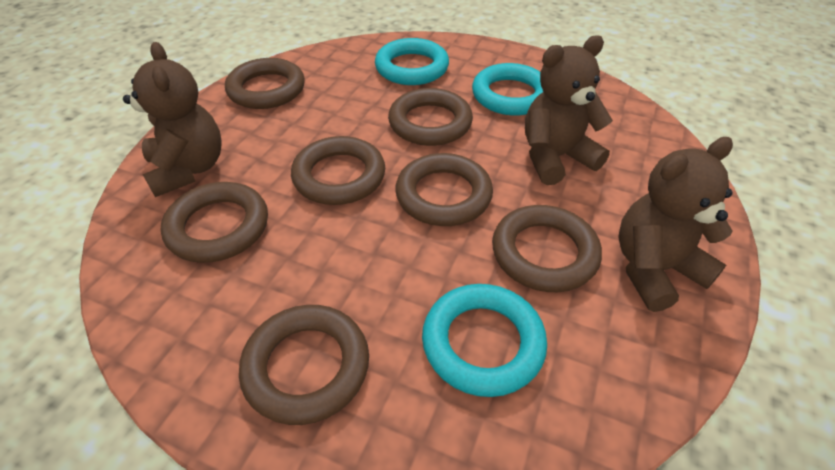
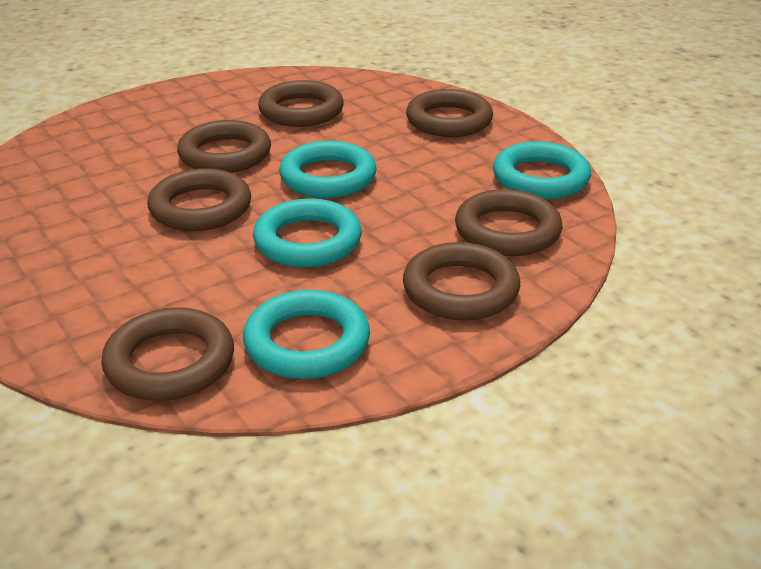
brown teddy bear: [123,42,222,197] [525,35,613,185] [618,137,733,312] = 3 -> none = 0
turquoise ring: [375,38,449,85] [422,284,547,397] [472,63,543,116] = 3 -> [243,290,370,379] [253,199,362,267] [279,141,377,198] [493,142,591,199] = 4

